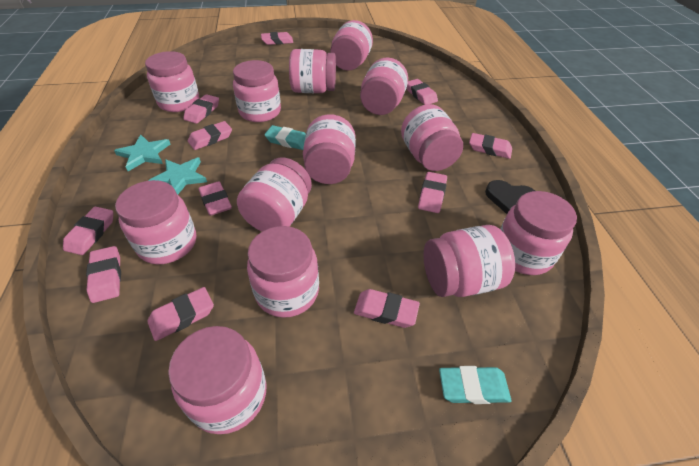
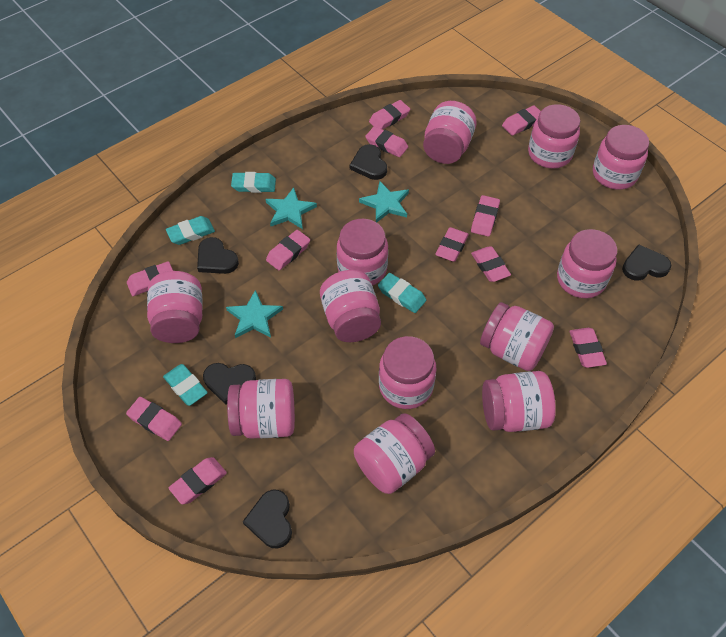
black heart: [485,180,535,214] = 1 -> [197,237,239,274] [203,363,256,405] [243,490,292,549] [350,144,387,180] [622,244,672,281] = 5
pink jar: [115,180,196,264] [145,51,199,112] [168,326,267,434] [233,60,281,122] [237,157,312,232] [247,226,319,318] [289,49,336,93] [303,114,356,184] [330,20,373,71] [360,58,408,115] [401,104,463,171] [423,225,515,297] [500,191,577,275] = 13 -> [147,271,203,343] [227,379,295,439] [320,270,381,342] [337,219,388,285] [354,413,435,494] [379,336,436,409] [423,101,477,164] [480,302,554,371] [482,371,556,432] [528,104,580,169] [557,229,617,298] [593,125,649,190] = 12
turquoise eraser: [264,125,306,150] [439,366,511,404] = 2 -> [163,364,208,406] [166,216,215,245] [231,172,276,193] [378,273,426,313] = 4
turquoise star: [114,135,170,171] [148,158,207,195] = 2 -> [226,290,283,338] [266,188,317,229] [359,181,409,223] = 3

